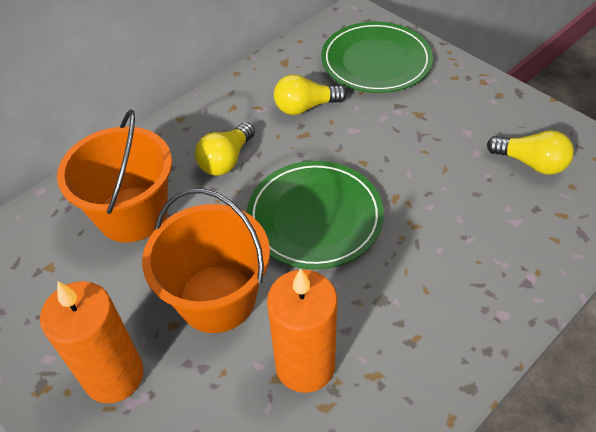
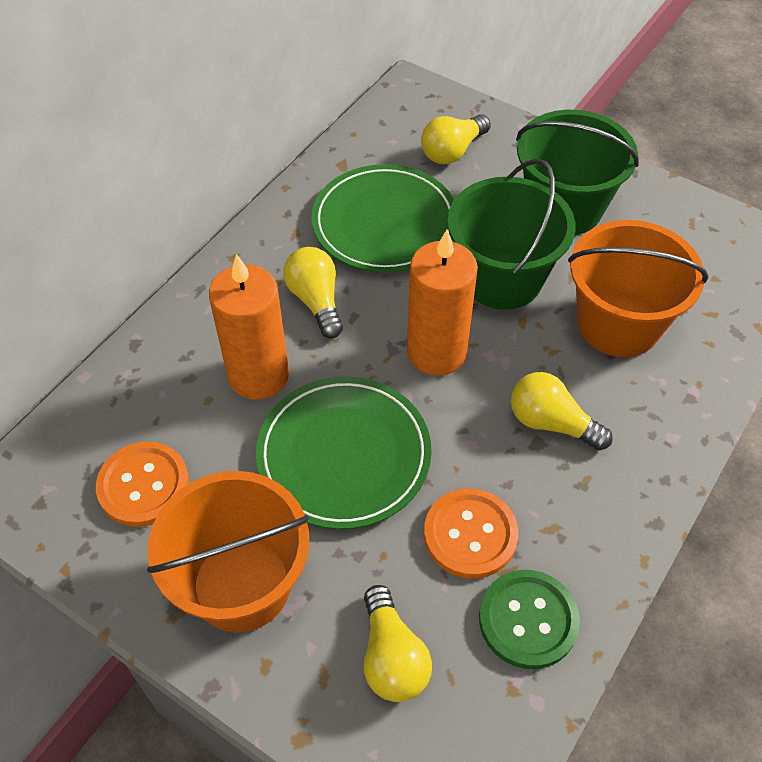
green bucket: none = 0 -> [447,158,575,310] [516,110,639,235] = 2
green button: none = 0 -> [479,570,580,669] = 1
orange button: none = 0 -> [96,442,189,527] [424,488,518,579] = 2
yellow light bulb: [195,122,255,176] [274,74,347,115] [487,130,574,175] = 3 -> [283,247,343,338] [364,585,432,702] [421,114,491,164] [511,372,613,451] = 4

